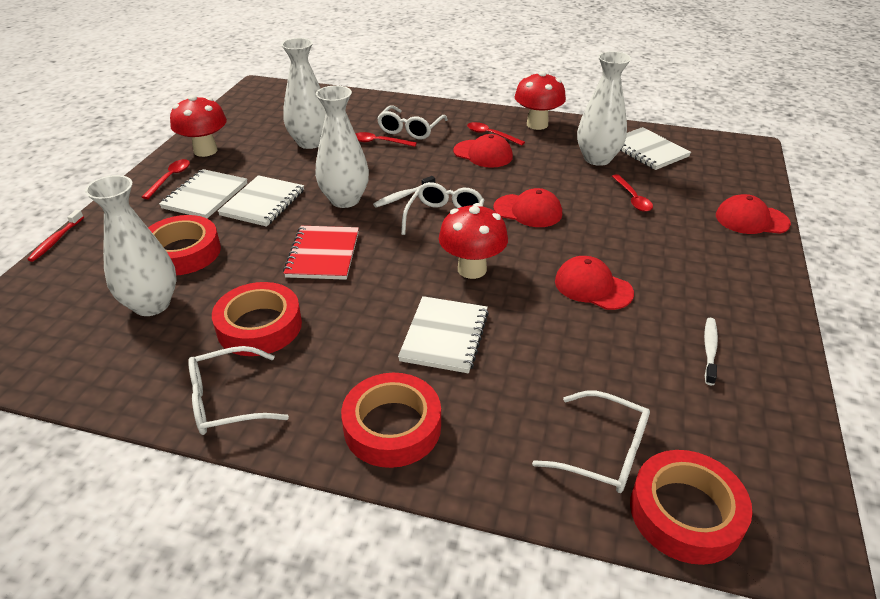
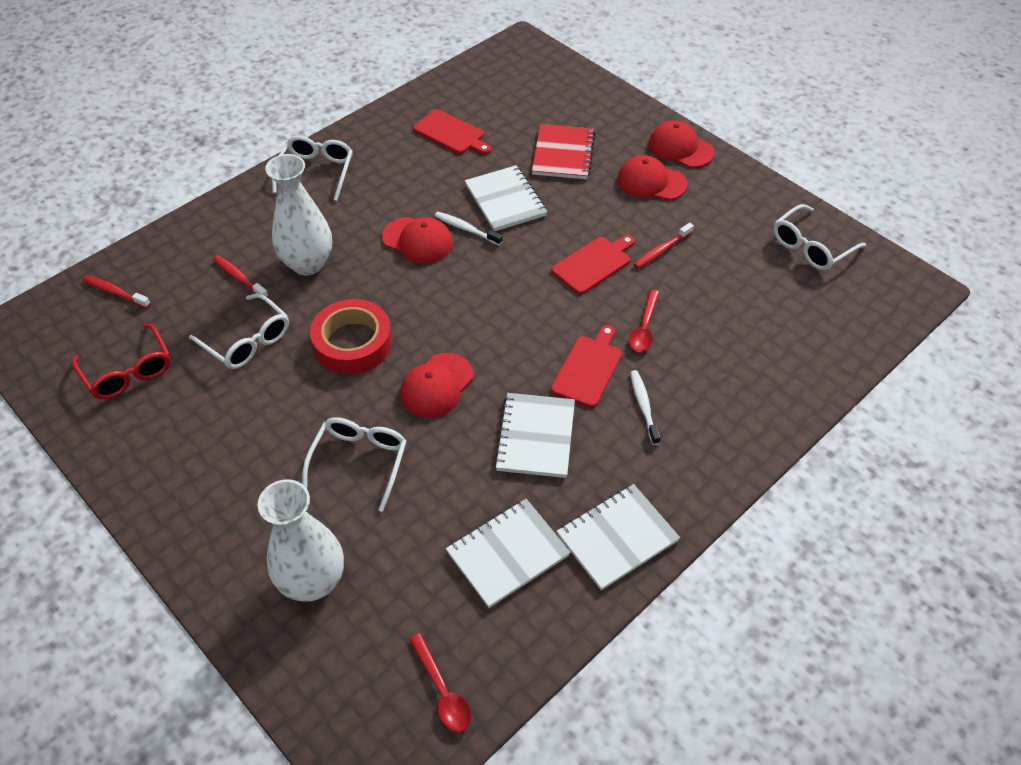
red cutting board: none = 0 -> [413,109,491,154] [551,325,622,408] [552,235,635,294] = 3
red glasses: none = 0 -> [72,324,171,399] = 1
red mushroom: [170,95,227,157] [439,203,508,279] [515,71,566,130] = 3 -> none = 0
red spoon: [142,159,190,199] [355,132,417,147] [467,122,525,146] [612,174,653,212] = 4 -> [409,633,471,732] [629,290,660,352] = 2
red tape: [148,215,221,275] [212,282,302,356] [341,373,441,468] [630,450,752,565] = 4 -> [310,299,392,374] = 1
red toothbrush: [27,210,84,262] = 1 -> [82,275,151,308] [213,255,268,300] [634,223,694,268] = 3
white vase: [85,175,176,316] [281,38,326,149] [315,85,369,208] [577,51,631,166] = 4 -> [258,479,344,602] [265,154,332,275] = 2

